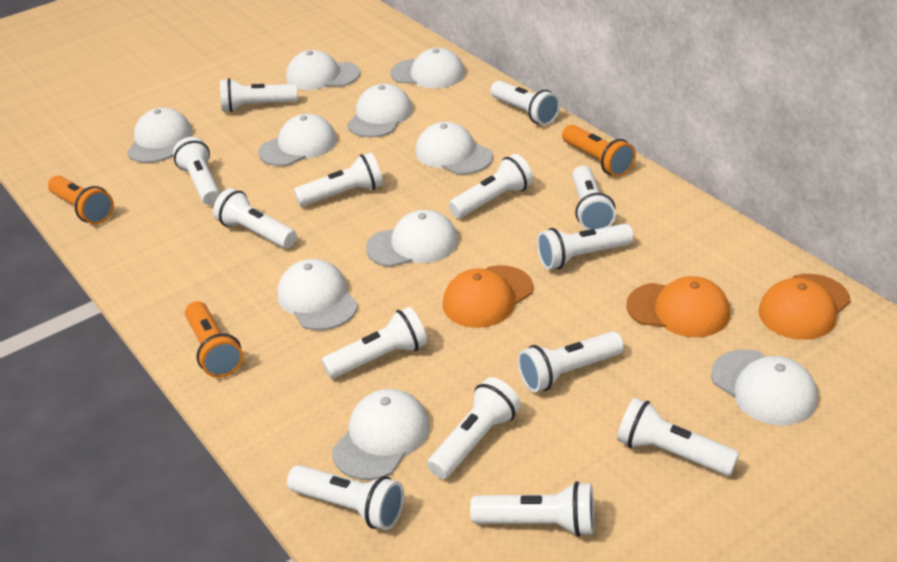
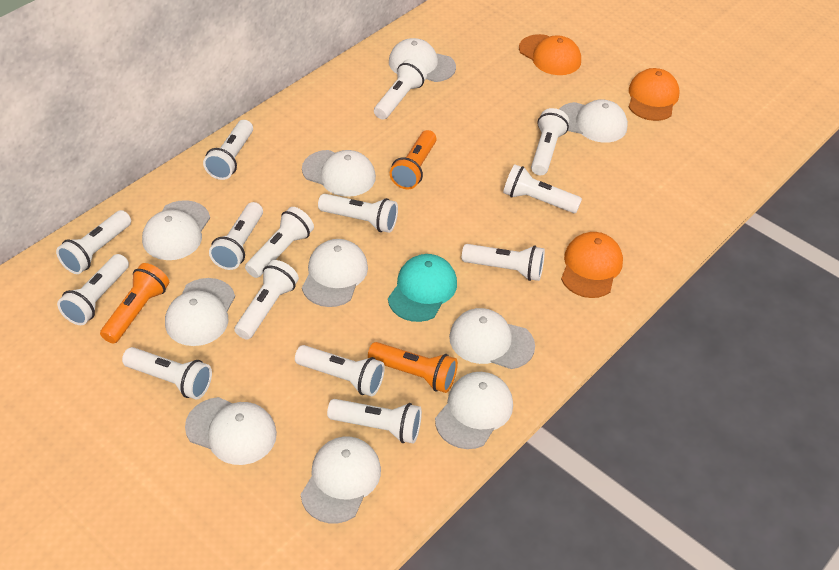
turquoise cap: none = 0 -> [388,254,457,322] = 1

